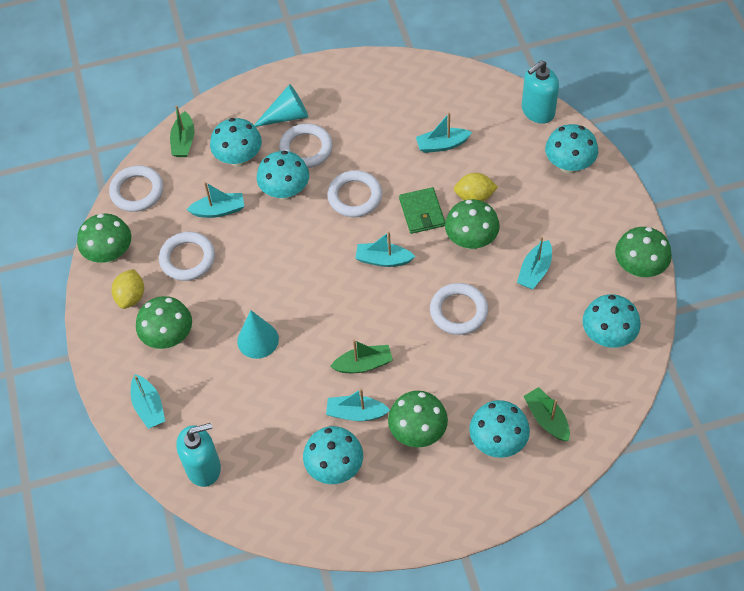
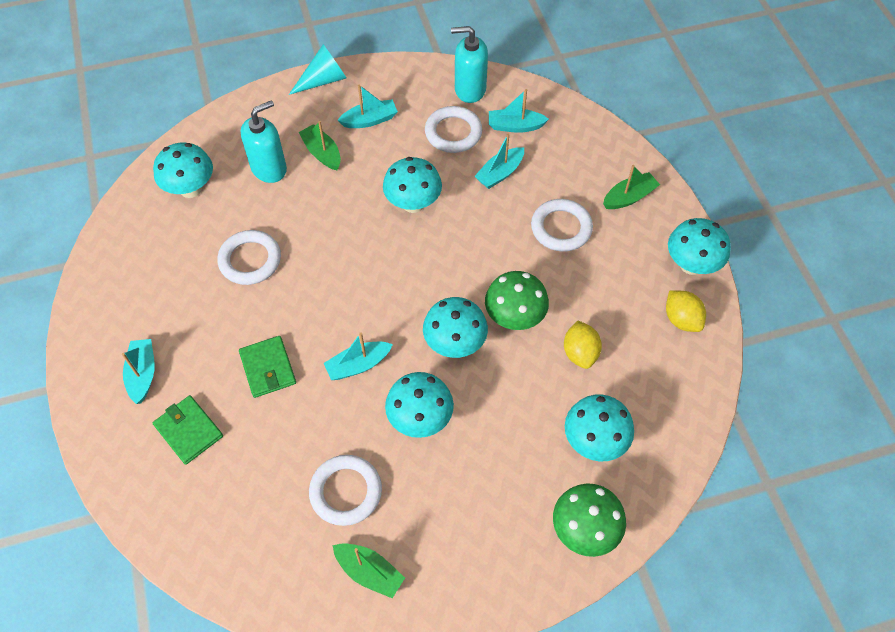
green mushroom: [77,213,132,263] [136,296,192,349] [388,391,448,447] [445,199,500,250] [615,227,672,277] = 5 -> [485,271,549,330] [553,484,626,557] = 2
green wallet: [399,187,445,234] = 1 -> [153,395,223,465] [239,336,296,398] = 2
turquoise boat: [131,374,165,429] [186,182,244,218] [326,388,390,421] [355,231,415,267] [416,113,472,153] [517,237,552,289] = 6 -> [122,339,155,404] [324,332,393,380] [338,84,398,128] [474,133,524,189] [489,89,549,133] = 5
turquoise cone: [237,310,279,359] [254,84,308,127] = 2 -> [289,44,347,95] = 1
white ring: [109,165,163,212] [159,232,215,281] [279,123,333,168] [327,170,382,217] [430,283,488,335] = 5 -> [217,230,281,285] [309,455,382,526] [425,106,482,153] [531,199,593,252] = 4

